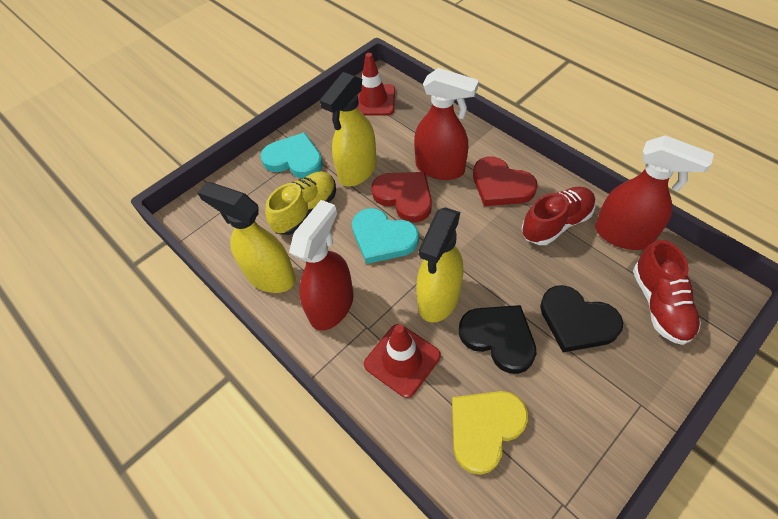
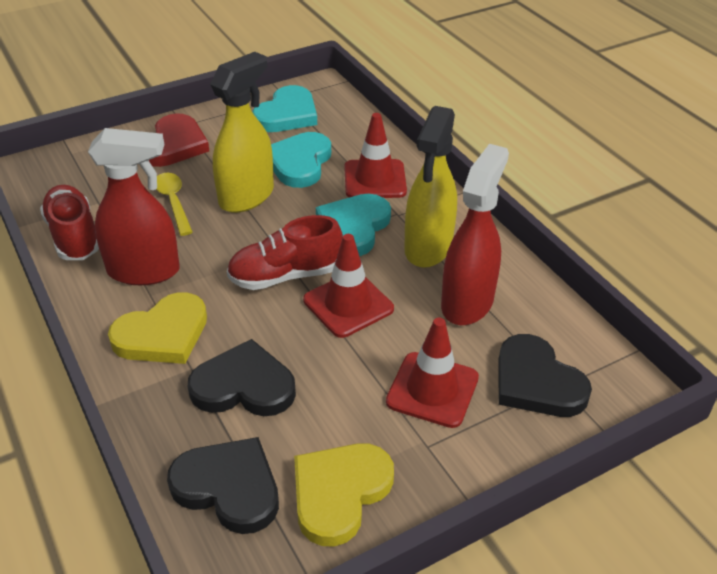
black heart: [459,305,537,374] [540,285,623,352] = 2 -> [167,437,279,534] [188,339,296,416] [498,334,592,417] = 3
red heart: [371,172,432,223] [473,157,538,206] = 2 -> [148,113,209,167] = 1
red spray bottle: [289,200,354,331] [414,68,479,180] [595,135,714,250] = 3 -> [88,128,180,285] [441,144,509,325] = 2
red traffic cone: [357,53,395,116] [364,324,441,398] = 2 -> [303,234,394,338] [344,113,407,198] [386,318,479,428] = 3
turquoise heart: [261,132,323,178] [352,208,419,264] = 2 -> [252,85,317,132] [271,132,331,188] [316,194,391,256] = 3
yellow heart: [452,391,528,475] = 1 -> [108,292,207,364] [294,443,394,547] = 2
yellow shoe: [265,172,336,235] = 1 -> none = 0
yellow spoon: none = 0 -> [156,173,193,236] = 1
yellow spray bottle: [197,182,296,293] [320,72,377,186] [416,207,463,322] = 3 -> [210,52,274,213] [404,106,457,268] = 2

